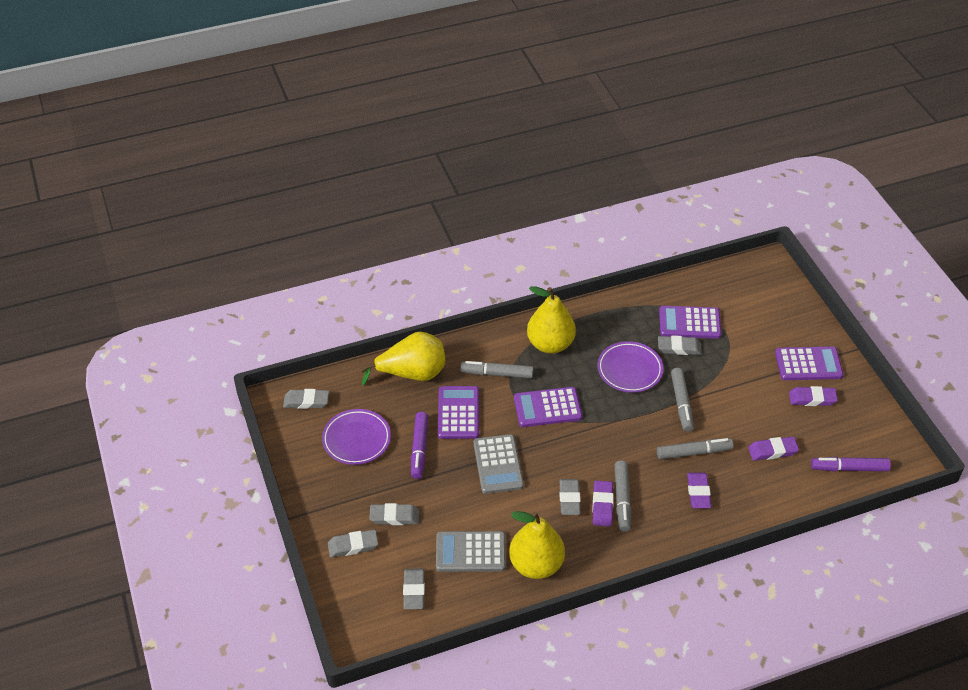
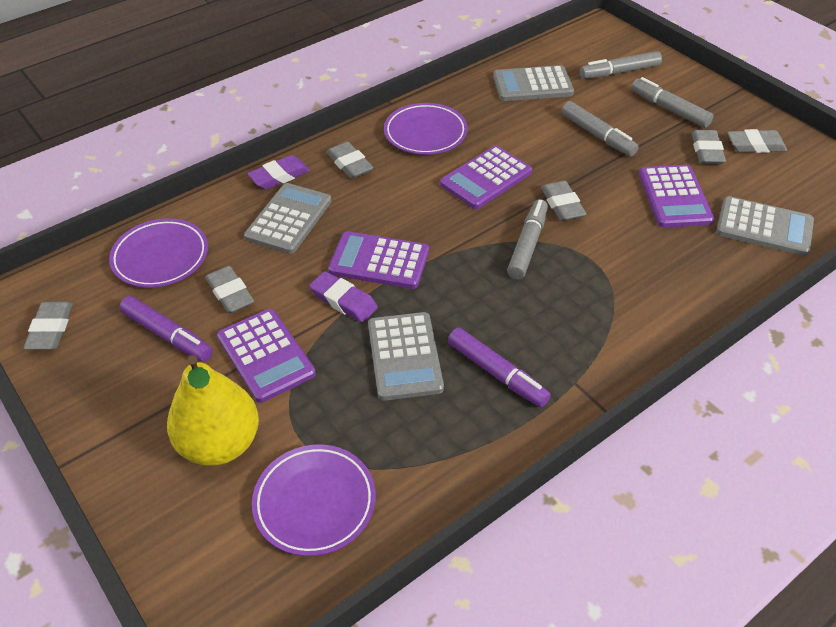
grey calculator: [436,531,506,572] [473,434,524,494] = 2 -> [244,183,332,254] [368,312,444,401] [493,65,574,101] [716,196,814,256] = 4
purple eraser: [592,481,614,527] [687,473,712,508] [748,437,799,461] [789,386,838,406] = 4 -> [247,155,310,190] [309,271,378,323] = 2
purple plate: [322,409,391,465] [597,341,664,393] = 2 -> [109,218,208,288] [252,444,376,556] [384,103,468,155] = 3
yellow pear: [361,332,445,385] [509,511,565,579] [527,286,576,354] = 3 -> [167,355,259,466] = 1

